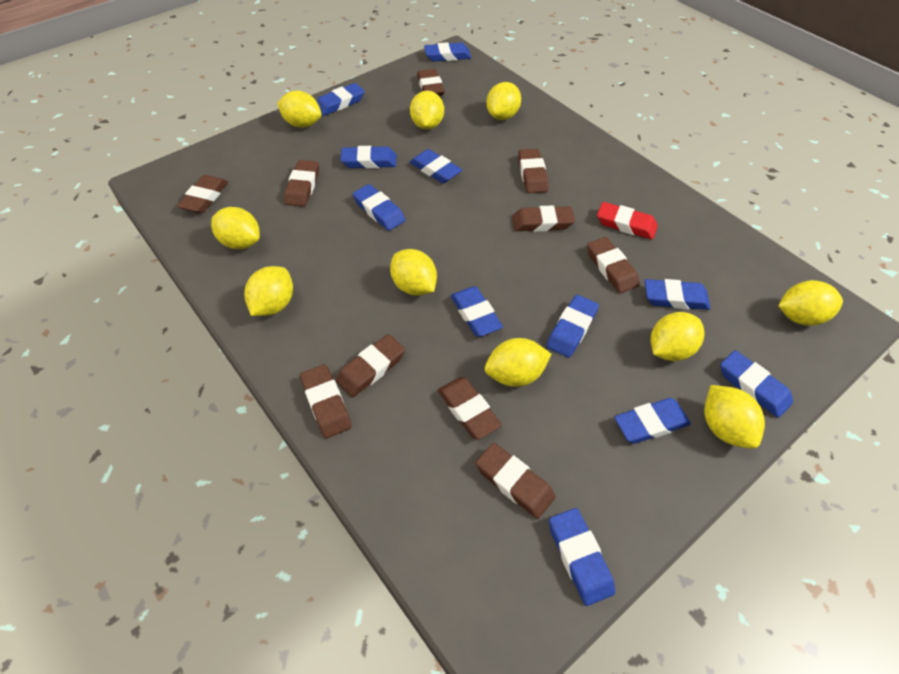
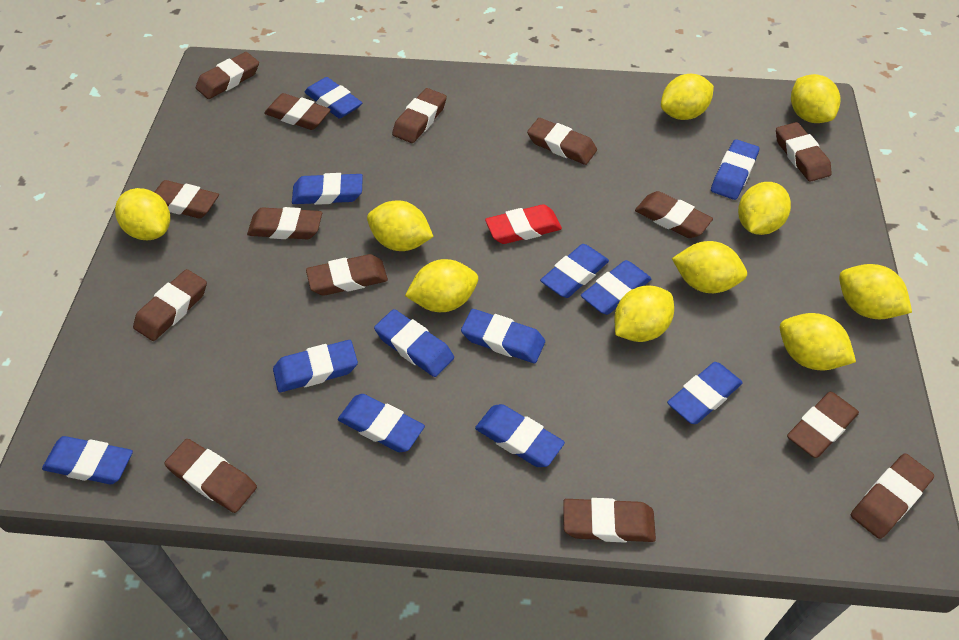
blue eraser: [317,83,365,116] [340,146,396,169] [352,184,406,231] [410,149,462,183] [424,42,471,62] [451,286,503,337] [546,295,599,358] [549,508,615,606] [614,398,691,444] [645,279,710,310] [720,350,793,418] = 11 -> [42,436,133,484] [273,340,358,392] [292,173,363,205] [305,77,362,119] [338,394,425,452] [374,309,454,377] [461,309,545,363] [475,404,565,467] [540,244,609,298] [581,260,652,315] [667,362,743,424] [711,139,759,200] = 12
brown eraser: [177,175,228,213] [284,160,319,207] [300,364,352,438] [336,334,405,397] [417,69,445,96] [438,377,502,440] [476,443,555,519] [512,205,575,232] [518,148,549,193] [587,237,639,293] = 10 -> [133,269,207,341] [155,180,219,219] [164,439,257,513] [196,52,259,99] [247,207,322,239] [264,93,331,130] [306,254,388,296] [392,88,447,143] [527,118,597,165] [563,498,656,543] [635,191,713,238] [776,122,832,182] [787,392,859,458] [851,453,934,539] = 14

